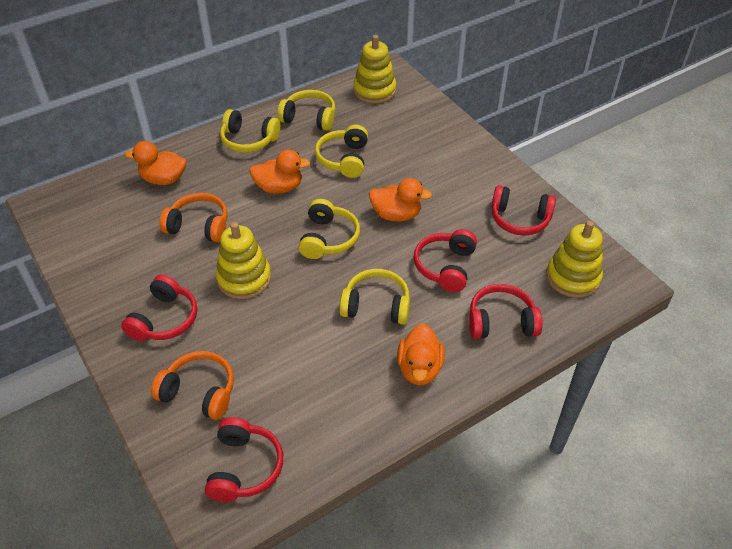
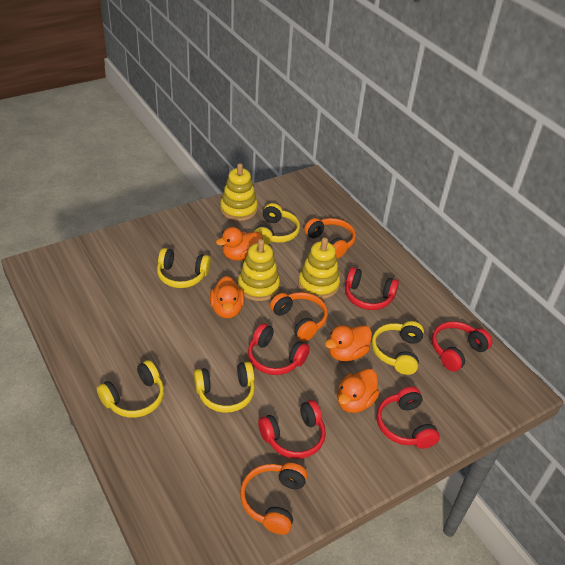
orange headphones: [151,351,234,420] [159,193,228,242] = 2 -> [240,463,308,535] [270,292,328,341] [304,218,356,259] = 3

